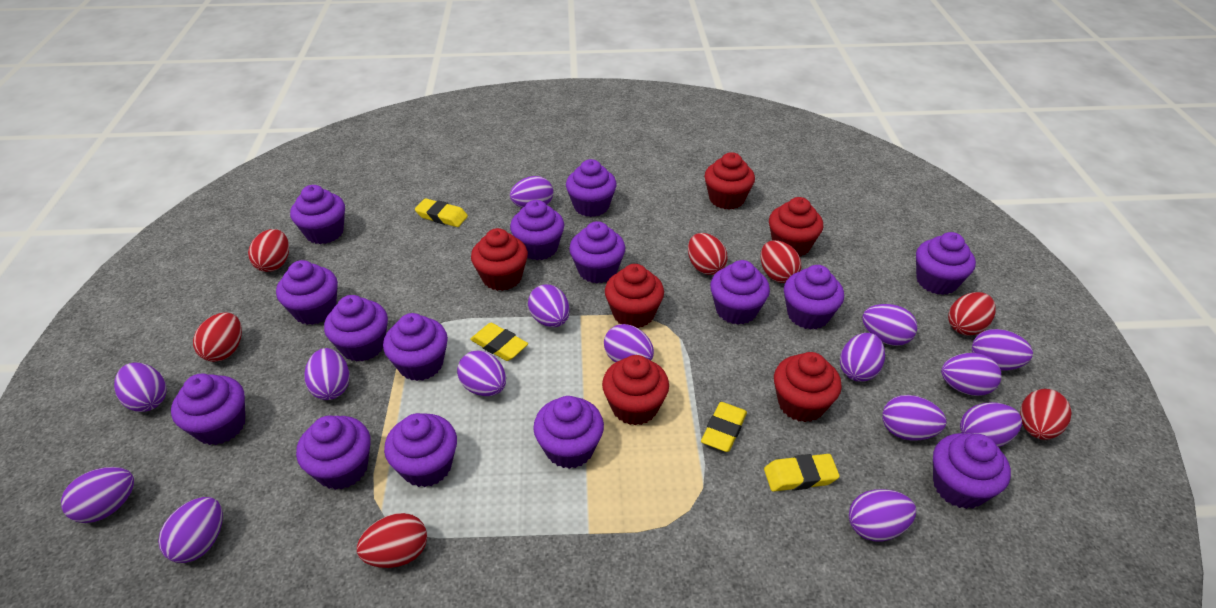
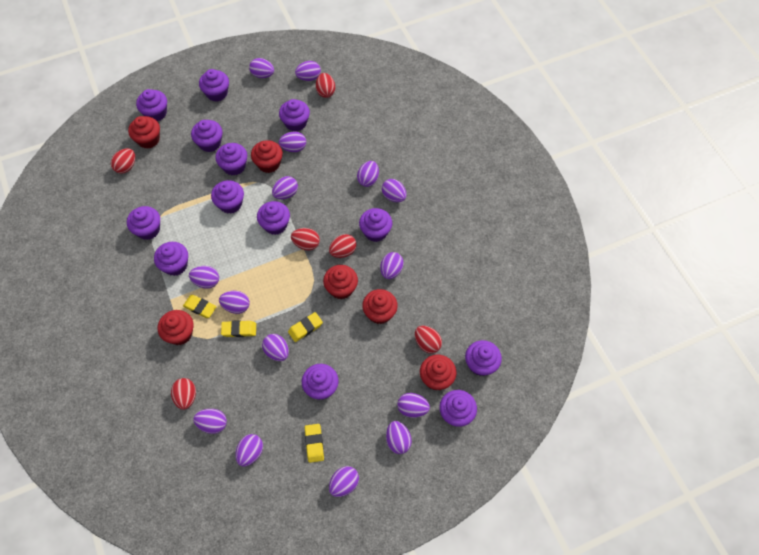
purple cupcake: [171,373,245,445] [276,260,338,325] [290,185,345,244] [296,416,371,490] [324,295,388,362] [383,313,448,381] [384,413,457,487] [510,200,564,260] [533,396,604,469] [566,159,616,217] [569,221,625,283] [710,260,770,324] [784,265,844,329] [916,232,976,295] [933,433,1011,509] = 15 -> [127,206,160,240] [136,89,167,122] [154,242,188,276] [191,120,222,152] [199,69,229,102] [211,180,244,214] [215,143,247,176] [257,201,290,235] [279,99,310,132] [302,364,339,400] [359,208,392,242] [439,390,477,427] [465,340,502,376] = 13
red egg: [193,312,242,362] [248,229,289,272] [357,513,427,568] [688,233,727,275] [761,240,801,283] [948,292,996,335] [1020,389,1072,440] = 7 -> [111,148,135,174] [171,378,196,410] [291,228,320,250] [316,73,335,98] [329,234,356,258] [415,326,442,353] = 6

